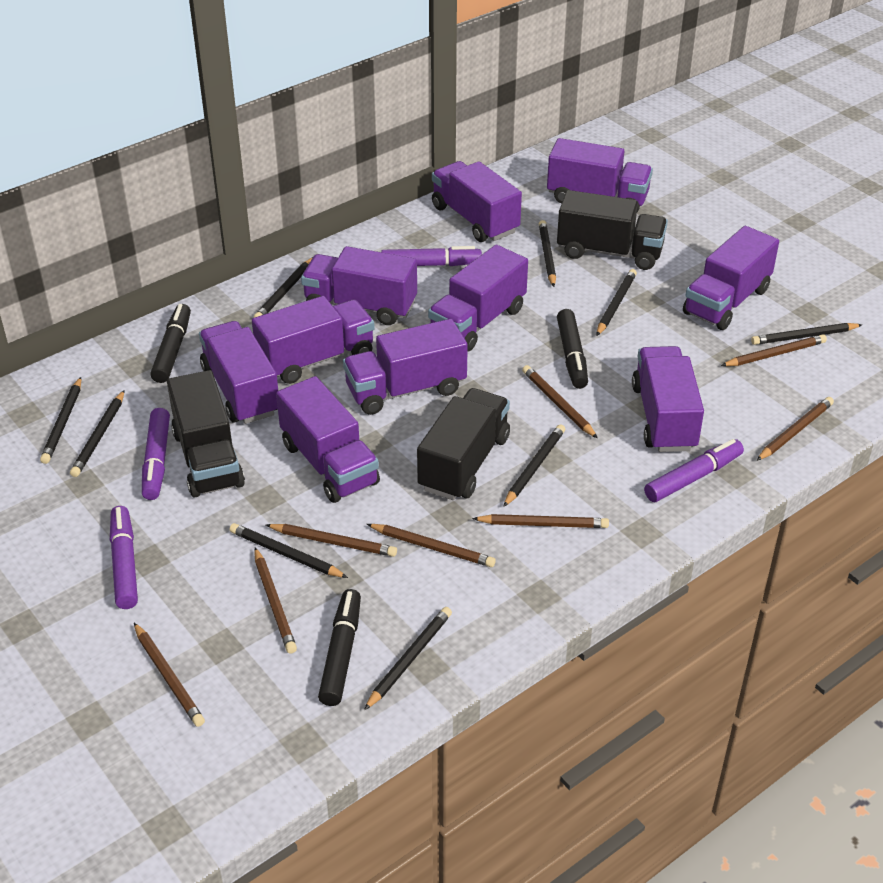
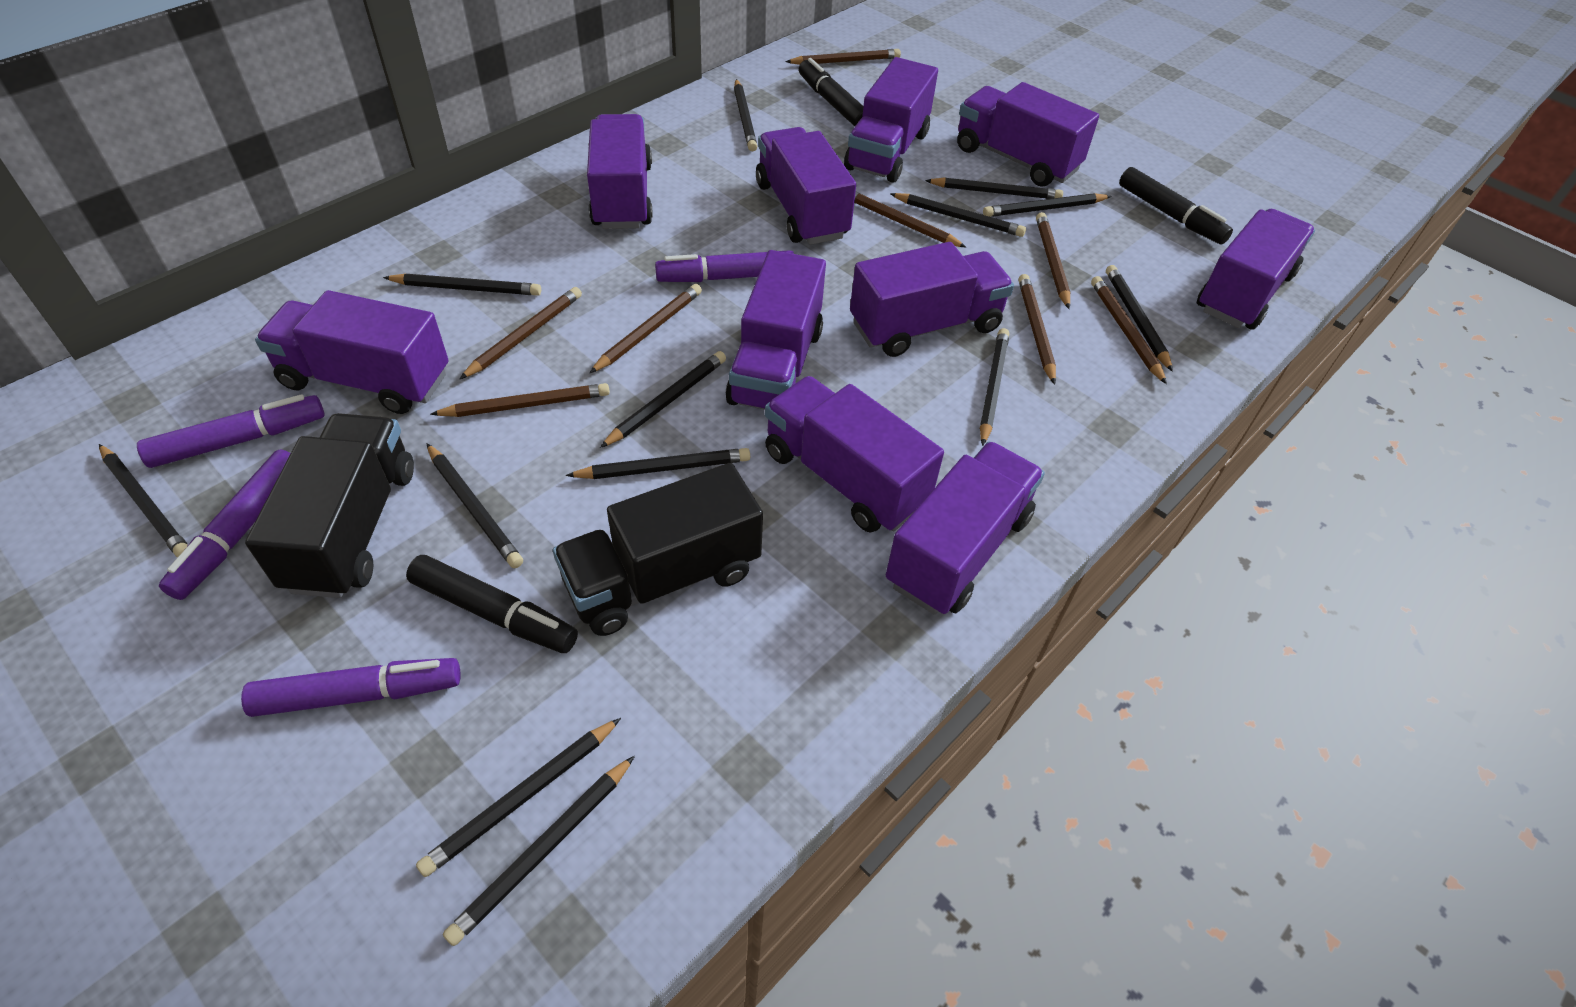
black pencil: [40,377,81,464] [70,390,125,477] [230,523,348,578] [254,257,313,318] [364,607,452,710] [503,424,565,507] [539,220,556,287] [597,269,637,336] [751,323,862,345] = 9 -> [99,444,188,558] [383,274,541,296] [416,718,621,877] [427,444,523,568] [443,756,635,946] [566,448,750,479] [600,351,726,448] [734,79,758,151] [890,193,1026,237] [925,177,1063,199] [980,328,1009,446] [983,193,1112,217] [1106,265,1173,372] = 13
black truck: [167,370,245,497] [417,388,510,500] [557,190,668,270] = 3 -> [245,413,414,598] [553,463,763,636] = 2

